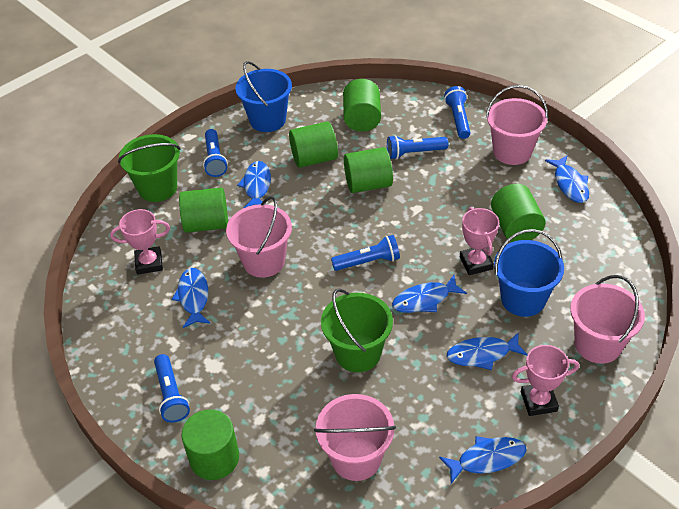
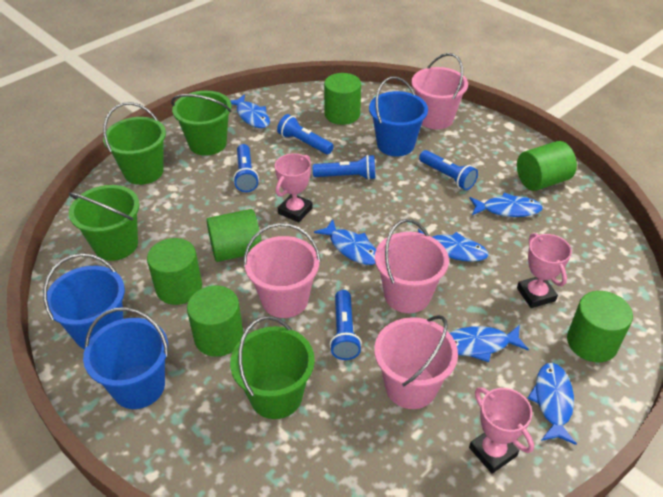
blue bucket: [236,61,292,132] [494,229,564,317] = 2 -> [43,253,125,349] [83,307,169,409] [369,77,428,156] = 3
green bucket: [118,134,181,202] [321,288,393,372] = 2 -> [69,185,140,261] [103,102,166,185] [171,91,232,156] [230,316,315,419] = 4

